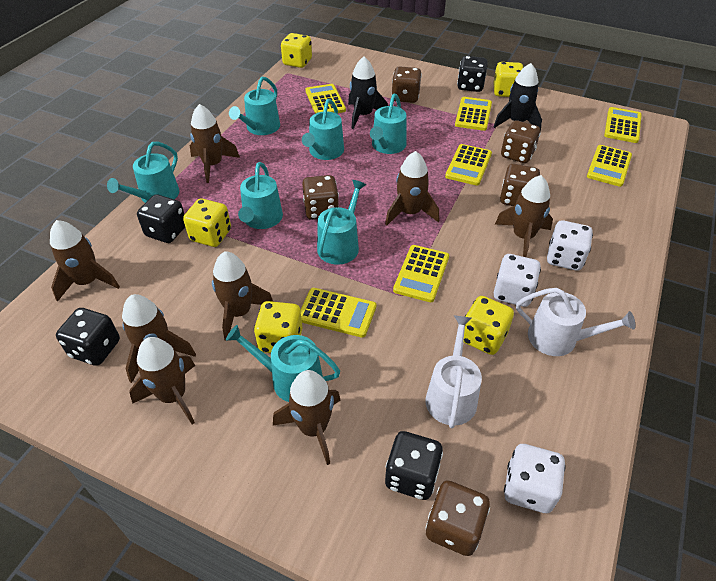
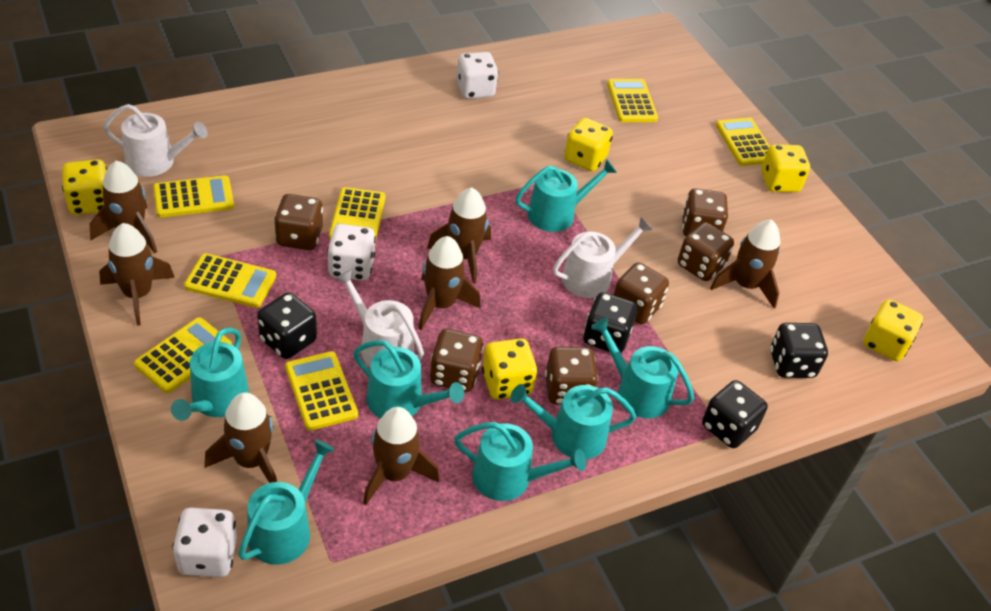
black rocket: [348,57,388,129] [494,63,542,132] = 2 -> none = 0
brown dice: [302,175,339,220] [391,66,422,103] [426,481,490,556] [500,164,540,206] [501,121,541,163] = 5 -> [274,194,323,250] [430,329,484,392] [545,347,598,404] [614,262,669,324] [678,222,734,281] [682,188,728,236] = 6
brown rocket: [50,220,120,302] [122,294,196,383] [129,337,195,424] [190,104,240,183] [212,251,273,341] [273,370,340,465] [385,151,439,226] [495,175,553,257] = 8 -> [90,161,157,253] [99,223,175,326] [204,392,277,483] [363,407,439,505] [418,236,481,330] [427,187,491,284] [710,219,780,308] = 7
white watering can: [426,315,482,428] [516,288,635,356] = 2 -> [103,104,208,177] [335,269,424,366] [553,217,653,298] = 3

